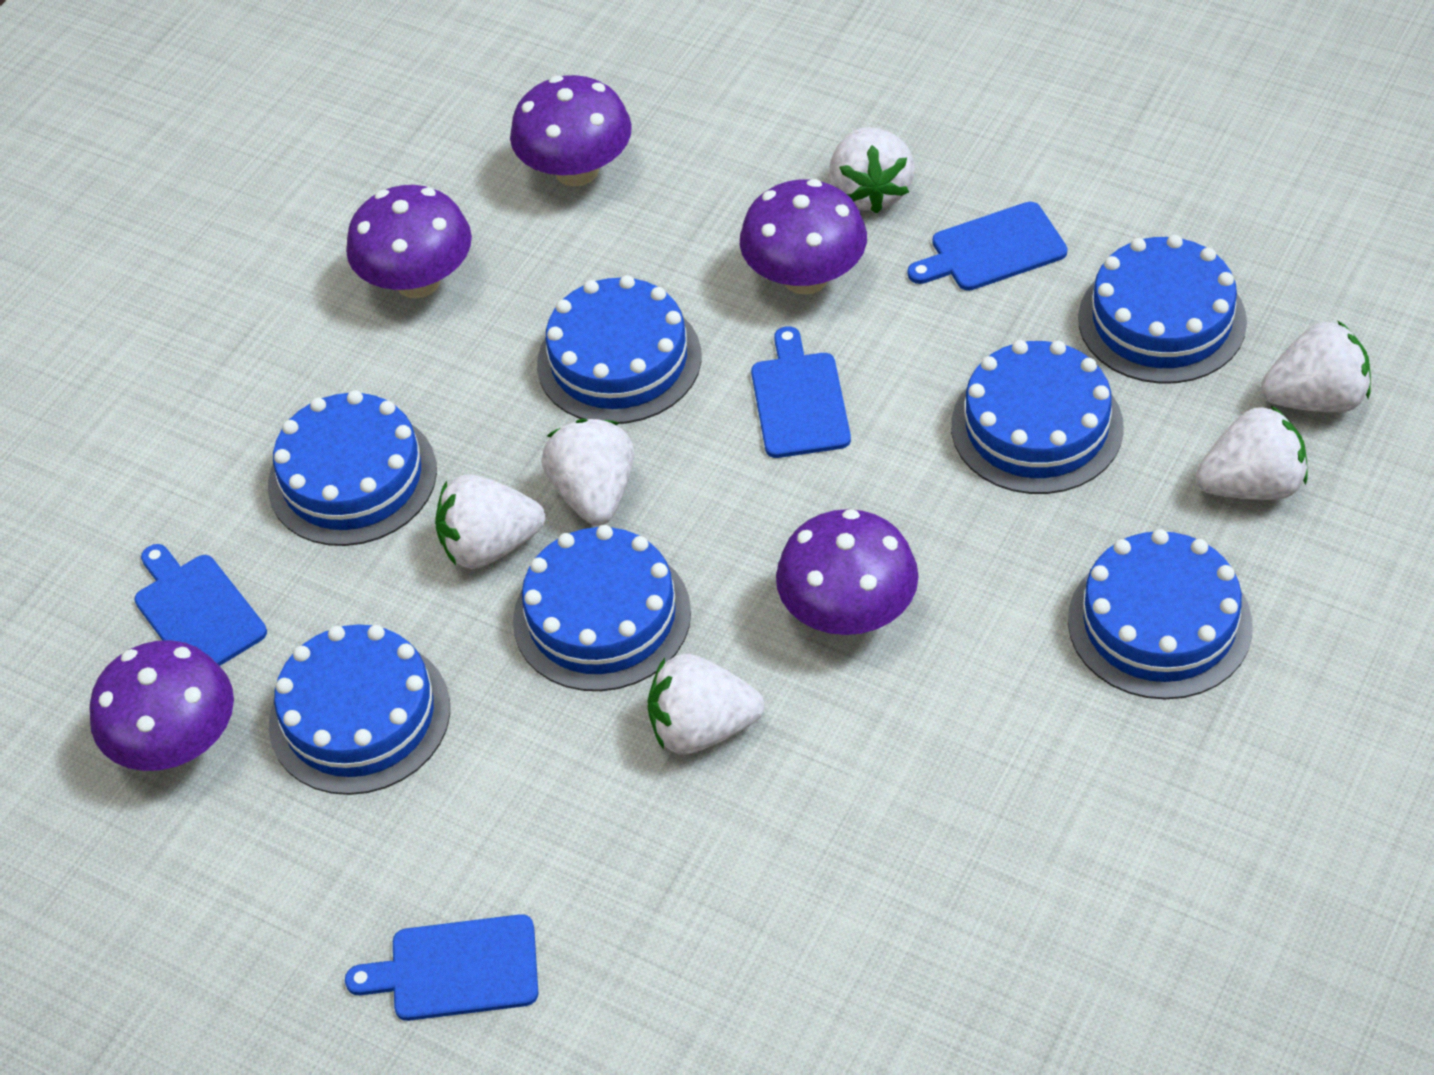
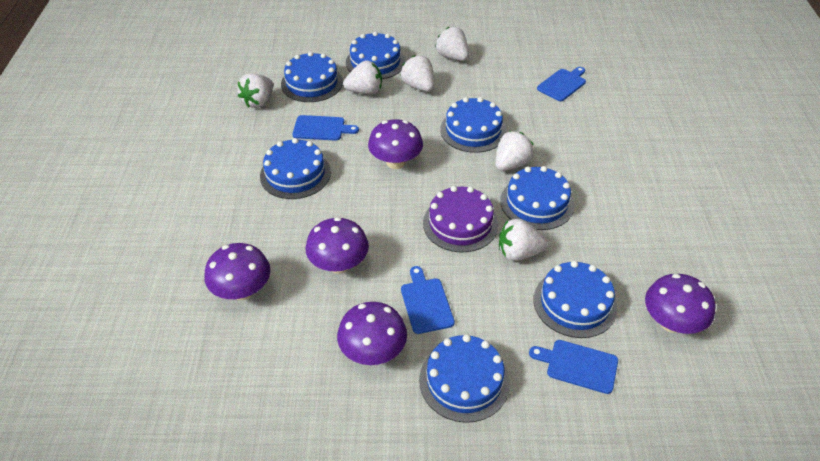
purple cake: none = 0 -> [423,186,498,252] = 1

